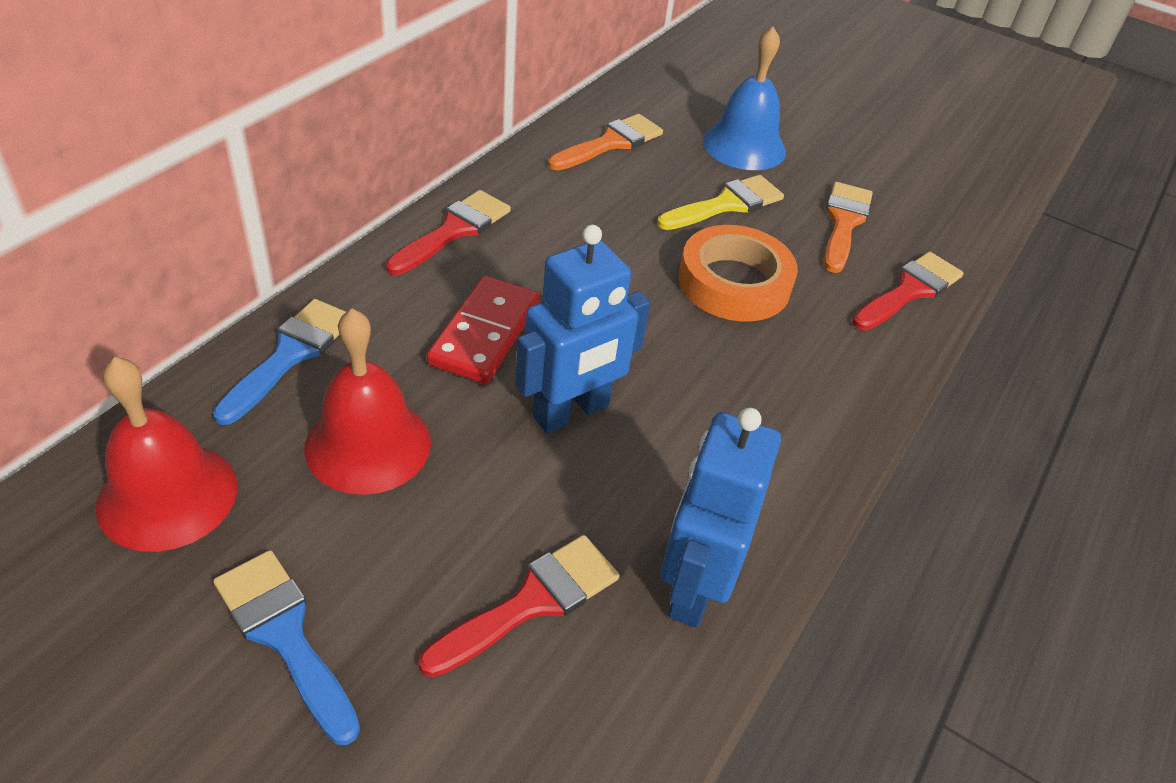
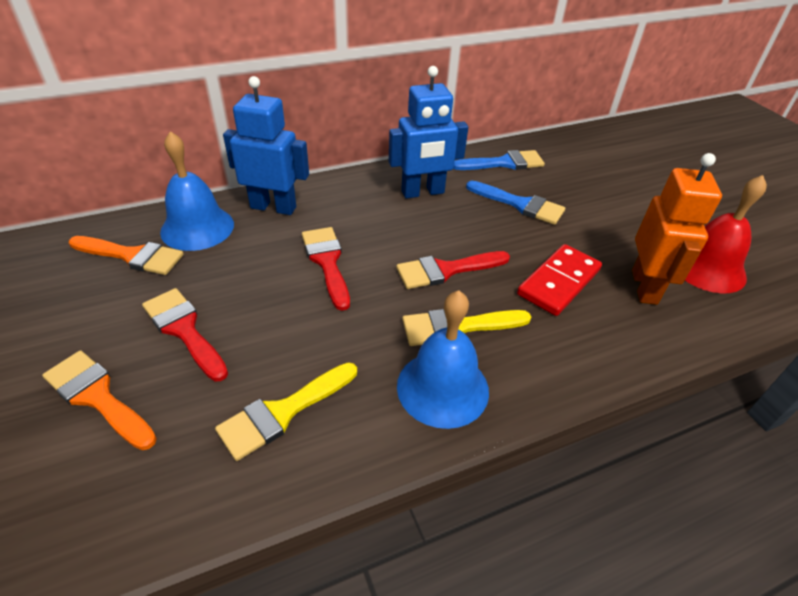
blue bell: [703,27,786,170] = 1 -> [160,131,234,251] [397,291,489,429] = 2
orange robot: none = 0 -> [632,153,722,305] = 1
orange tape: [678,225,798,322] = 1 -> none = 0
red bell: [96,357,237,552] [305,309,431,495] = 2 -> [685,175,767,293] = 1
yellow brush: [657,175,784,230] = 1 -> [215,362,357,461] [402,309,531,346] = 2

